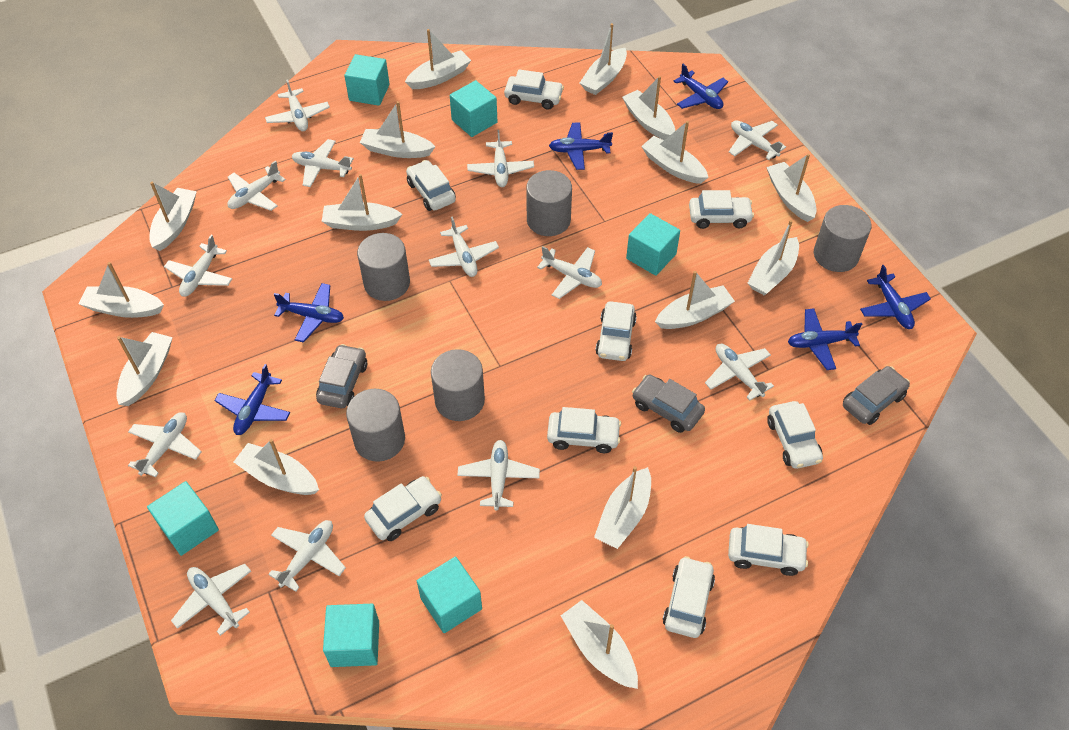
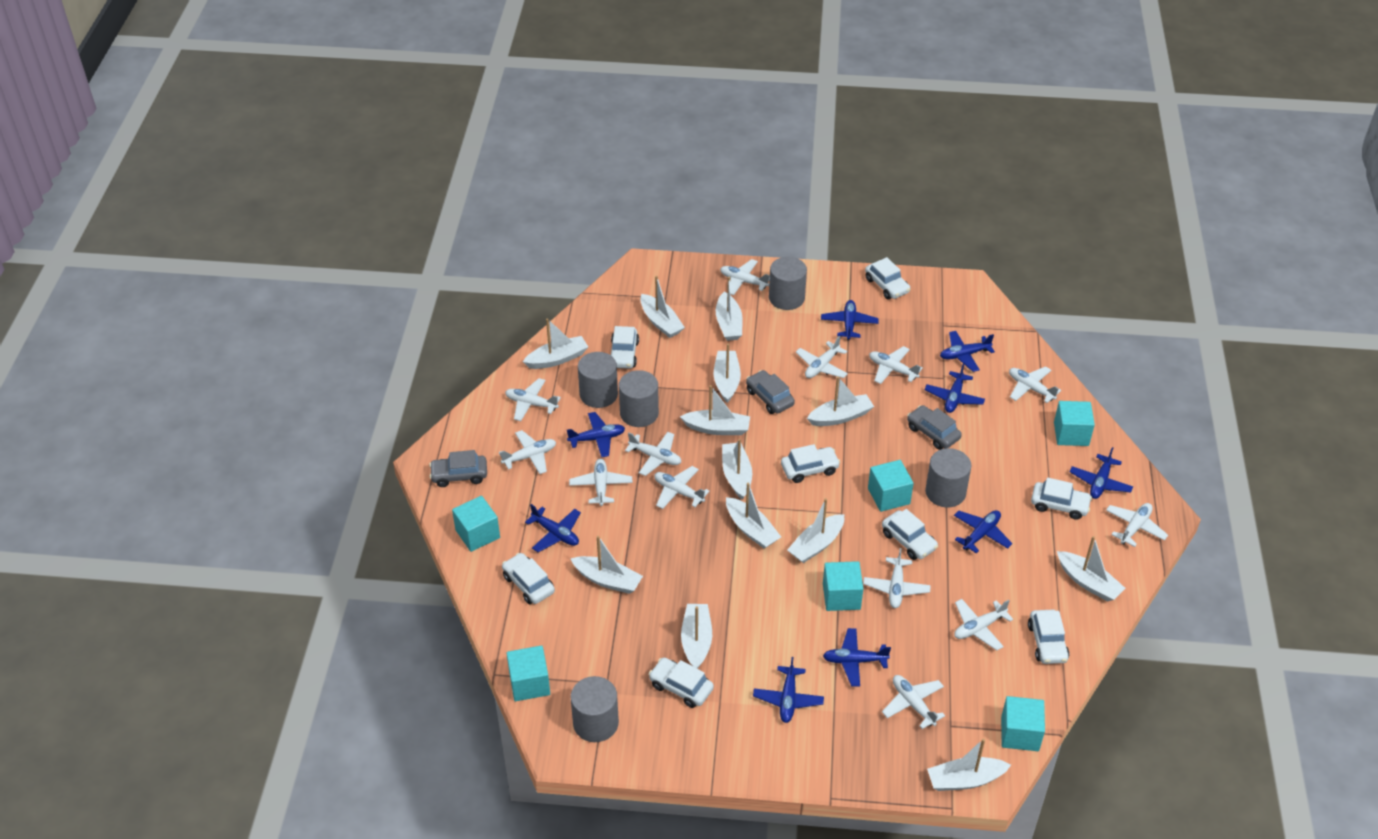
blue plane: [214,364,290,435] [274,283,344,343] [549,122,613,170] [673,64,728,109] [788,308,862,370] [860,265,931,329] = 6 -> [525,504,581,552] [567,412,625,458] [753,657,824,723] [821,300,879,340] [823,628,891,687] [925,364,985,413] [940,331,995,372] [954,510,1012,553] [1070,447,1133,499] = 9
white boat: [79,262,164,318] [116,332,173,406] [149,182,197,251] [234,439,319,495] [322,174,402,231] [360,101,435,158] [405,29,471,89] [561,600,638,689] [580,23,627,95] [594,466,651,549] [622,76,675,140] [641,121,709,184] [655,271,735,329] [747,220,799,296] [766,154,817,222] = 15 -> [523,318,588,369] [570,536,643,594] [640,276,685,338] [680,385,750,435] [681,604,712,668] [714,344,741,403] [716,277,743,341] [722,439,752,500] [726,483,781,549] [787,498,844,563] [807,376,874,426] [927,739,1011,791] [1057,536,1126,602] = 13
white car: [364,476,442,541] [406,160,456,211] [504,69,564,110] [547,407,621,453] [595,301,637,361] [662,556,715,638] [689,190,754,229] [728,524,809,576] [767,401,823,469] = 9 -> [502,553,555,604] [611,326,639,369] [649,658,714,708] [781,444,840,483] [865,257,910,300] [882,509,938,560] [1028,610,1069,664] [1031,478,1092,520] = 8

